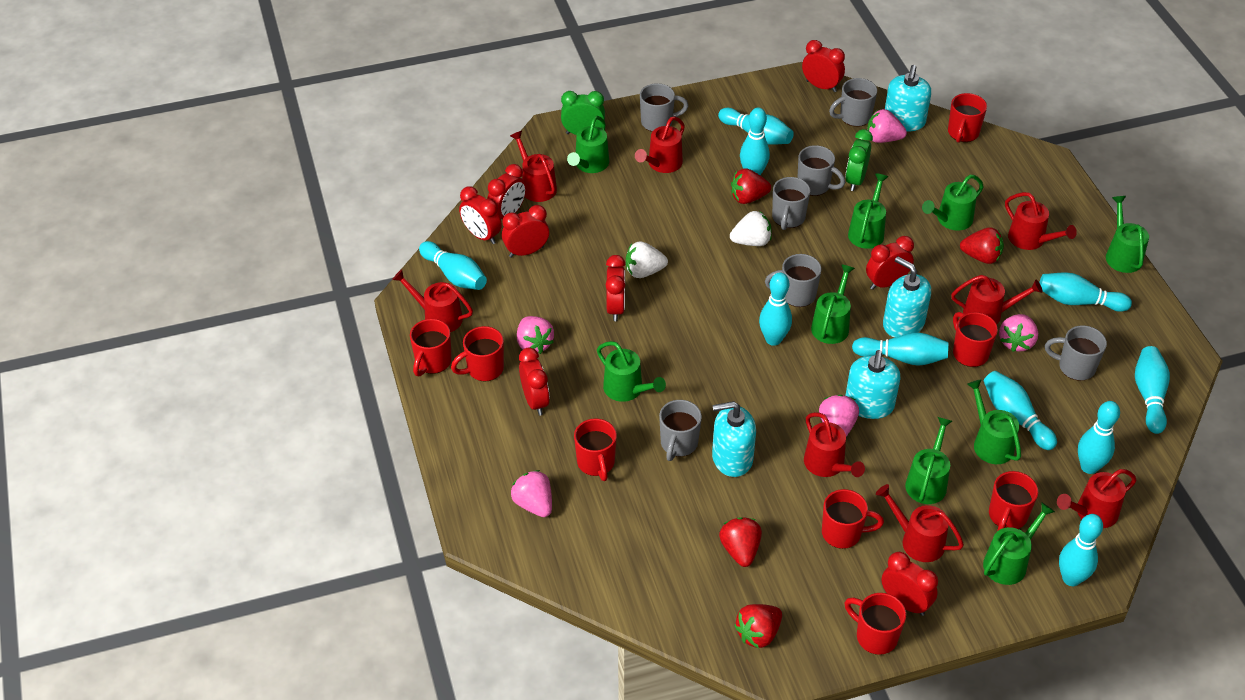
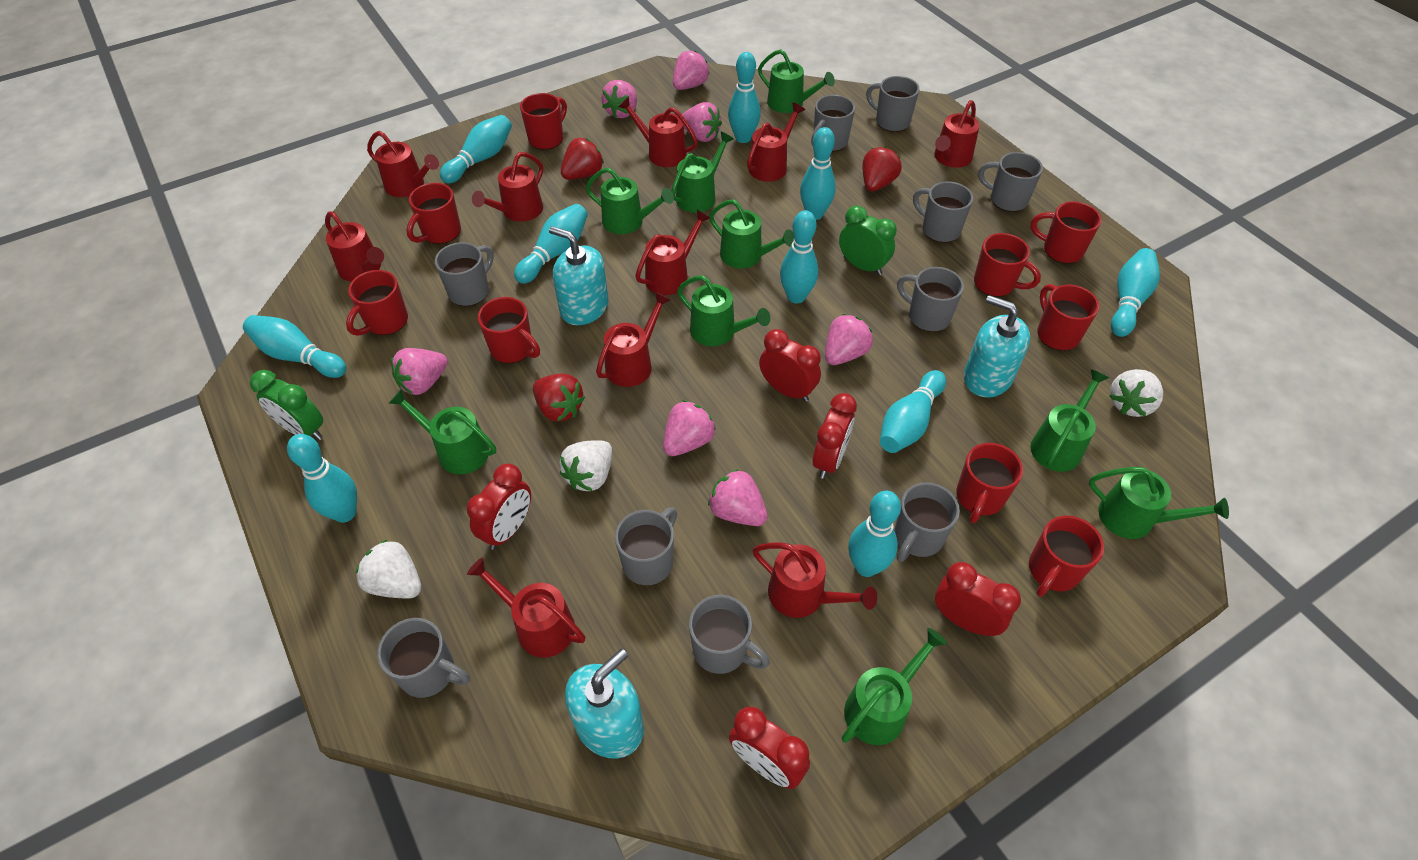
grey mug: [640,83,689,132] [659,400,702,461] [765,254,821,307] [772,177,810,230] [797,145,845,196] [829,78,877,127] [1045,325,1107,381] = 7 -> [377,618,470,698] [435,242,494,306] [615,507,677,585] [689,595,770,674] [811,95,855,152] [866,76,919,132] [894,482,960,562] [897,267,964,332] [913,181,973,243] [978,152,1043,212] = 10
pink strawberry: [511,470,552,517] [517,316,554,354] [819,395,859,437] [867,109,907,143] [999,314,1038,352] = 5 -> [391,348,448,395] [601,80,637,118] [663,400,716,456] [673,50,709,90] [682,102,722,142] [708,469,768,526] [825,314,873,365] = 7
red clock: [459,186,502,244] [487,164,526,219] [502,205,549,257] [519,347,550,416] [606,255,626,321] [802,40,845,92] [866,236,914,290] [881,552,938,616] = 8 -> [467,464,531,550] [729,707,810,789] [759,329,821,402] [813,393,857,479] [935,562,1021,636] = 5
red mug: [410,319,452,376] [451,326,504,382] [574,418,617,481] [822,489,884,549] [844,593,906,655] [948,93,987,143] [953,312,998,367] [989,471,1038,531] = 8 -> [346,270,408,336] [406,183,461,244] [478,297,540,363] [520,93,567,150] [956,443,1023,523] [974,233,1041,297] [1029,515,1104,597] [1031,201,1102,264] [1037,284,1099,351] = 9
red strawberry: [719,517,762,567] [731,169,771,204] [734,604,782,648] [960,227,1004,264] = 4 -> [533,374,585,422] [561,138,604,180] [863,147,902,192] = 3
red watering can: [392,269,473,332] [510,131,557,202] [635,117,685,173] [804,412,865,477] [876,484,964,562] [951,275,1043,324] [1005,192,1077,250] [1057,469,1136,528] = 8 -> [325,211,384,282] [367,131,439,197] [467,558,585,658] [472,152,543,222] [596,292,671,387] [619,97,698,167] [635,210,710,295] [747,103,805,182] [753,542,877,618] [934,100,980,168] = 10
turquoise soap dispenser: [712,401,756,477] [845,350,901,419] [883,256,931,337] [885,65,931,131] = 4 -> [549,226,609,325] [565,649,644,759] [964,295,1030,398] = 3
white strawberry: [626,242,668,278] [730,211,772,246] = 2 -> [355,539,421,598] [560,440,612,491] [1110,369,1163,417] = 3

